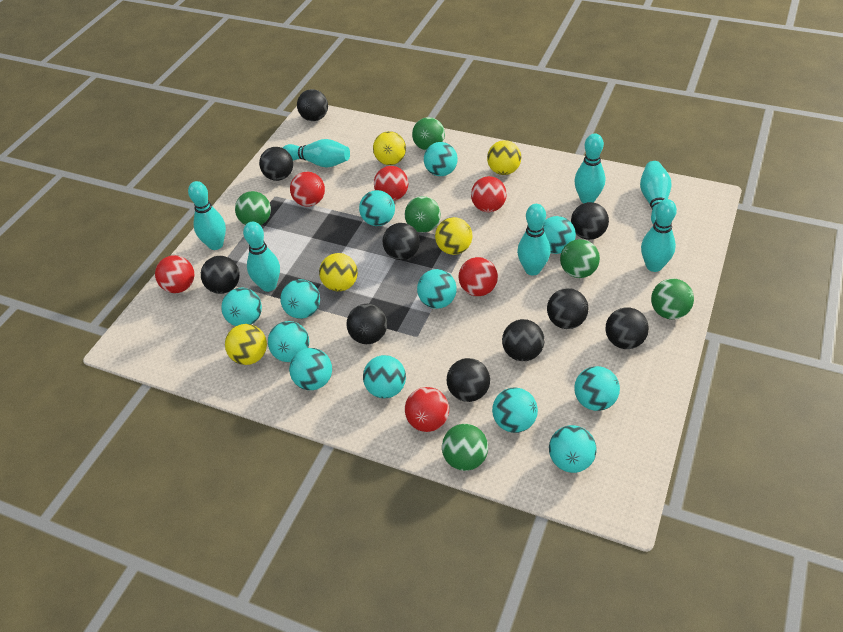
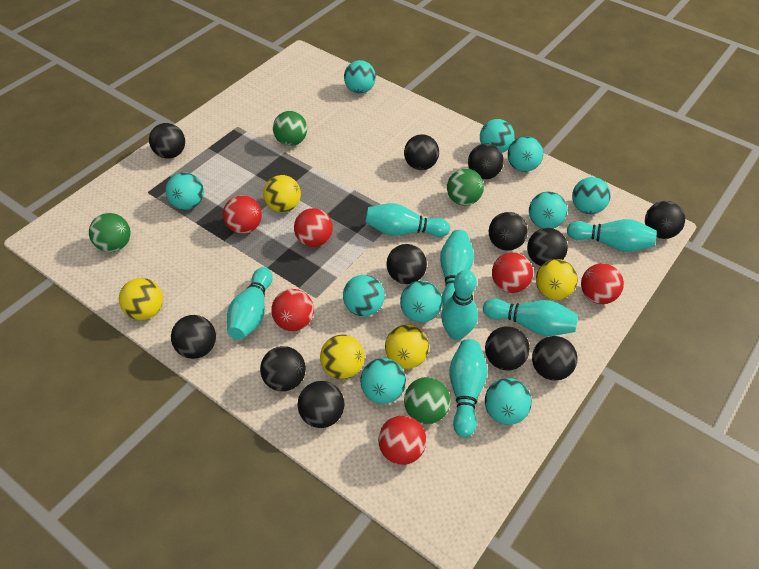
black ball: [201,256,240,294] [259,147,293,181] [297,89,328,121] [346,304,387,344] [383,223,420,260] [447,358,490,402] [502,319,545,361] [547,288,588,329] [571,202,609,240] [605,307,649,349] = 10 -> [149,123,185,159] [171,315,216,359] [260,346,306,392] [298,381,344,428] [386,244,427,284] [404,134,439,170] [468,144,504,179] [485,326,530,371] [489,212,528,251] [527,228,568,266] [532,336,577,381] [645,201,685,239] = 12
green ball: [235,191,271,225] [405,196,441,233] [412,117,445,150] [442,424,488,471] [560,239,600,278] [651,279,694,319] = 6 -> [89,213,130,252] [273,111,307,146] [404,377,450,424] [447,169,484,206] = 4
turquoise ball: [221,288,262,326] [268,321,309,362] [280,279,320,319] [289,348,332,390] [359,190,395,226] [363,355,406,398] [417,269,457,309] [424,142,458,176] [492,387,538,433] [543,216,576,254] [549,425,597,473] [574,366,620,411] = 12 -> [165,172,204,210] [343,275,385,316] [344,60,376,93] [360,358,406,404] [400,281,442,322] [480,119,514,153] [485,378,532,425] [508,136,543,172] [529,191,567,228] [572,177,611,214] = 10

